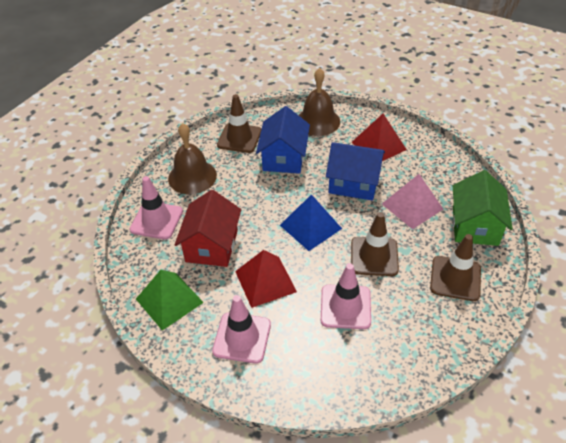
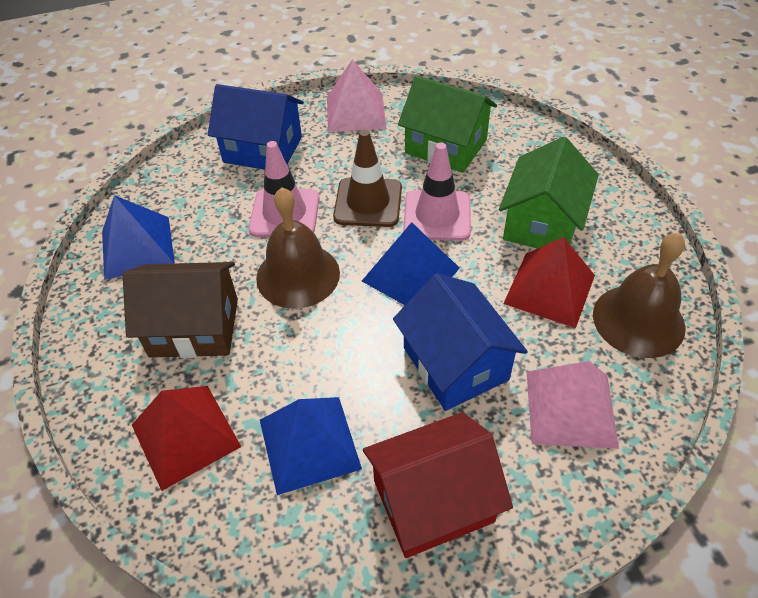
blue pyramid: [280,194,342,251] = 1 -> [102,195,175,280] [260,397,362,495] [362,222,460,305] = 3
brown house: none = 0 -> [123,262,238,358] = 1
brown traffic cone: [217,94,261,153] [351,212,399,276] [430,234,481,301] = 3 -> [333,130,402,227] = 1
green house: [453,170,513,246] = 1 -> [398,75,497,173] [499,137,599,249] = 2
green pyramid: [136,270,204,331] = 1 -> none = 0
pink pyramid: [382,174,443,229] = 1 -> [327,59,386,132] [527,361,619,449] = 2
pink traffic cone: [130,176,183,240] [212,295,271,364] [321,263,371,329] = 3 -> [248,141,320,237] [403,142,471,241] = 2

